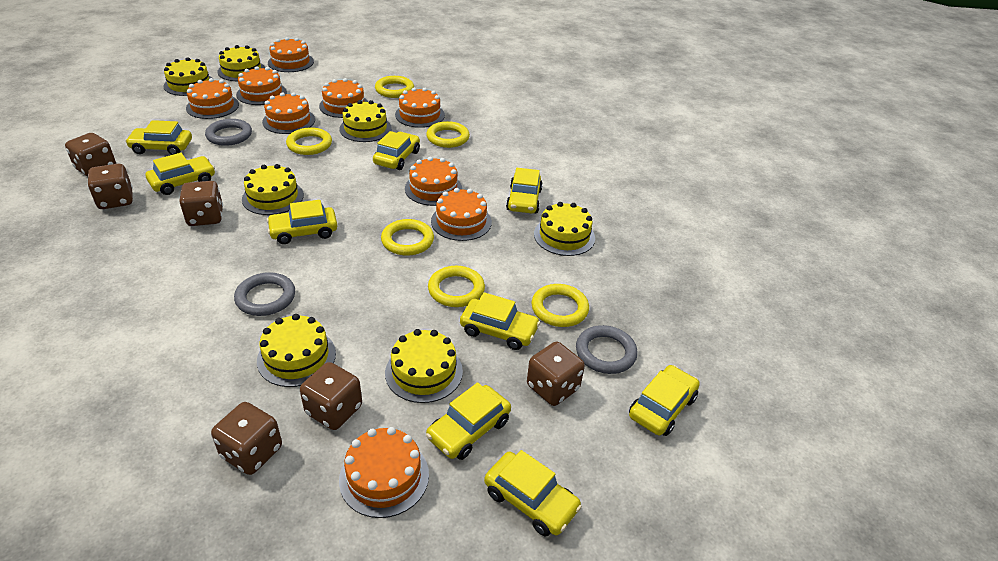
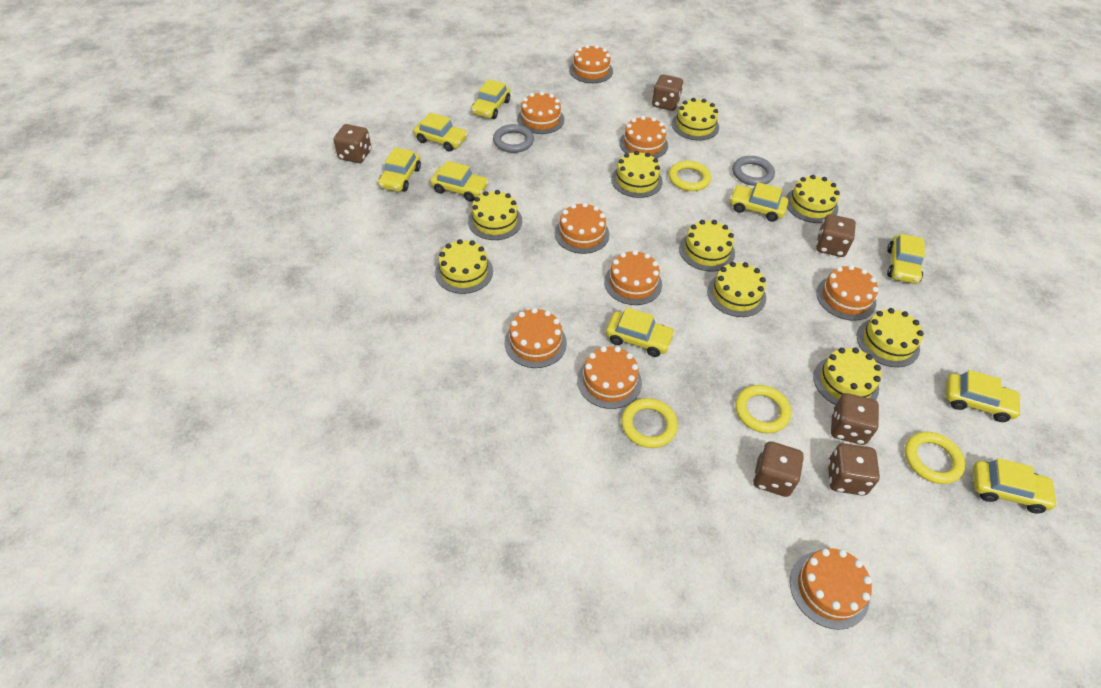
grey ring: [205,119,252,146] [234,272,295,316] [576,325,637,374] = 3 -> [493,124,534,153] [732,156,775,186] = 2
yellow cake: [163,57,212,96] [217,45,265,81] [242,164,304,215] [257,314,336,387] [339,100,392,142] [385,329,463,403] [534,202,595,256] = 7 -> [435,239,493,294] [468,190,522,240] [611,151,663,198] [672,98,719,140] [679,220,735,271] [707,262,766,317] [786,175,840,223] [813,348,881,405] [857,308,924,367] = 9
yellow ring: [286,127,332,155] [375,76,414,98] [381,219,434,256] [426,121,470,148] [428,266,485,307] [531,284,589,327] = 6 -> [621,398,678,448] [669,161,711,191] [735,385,791,433] [905,432,966,484] = 4

